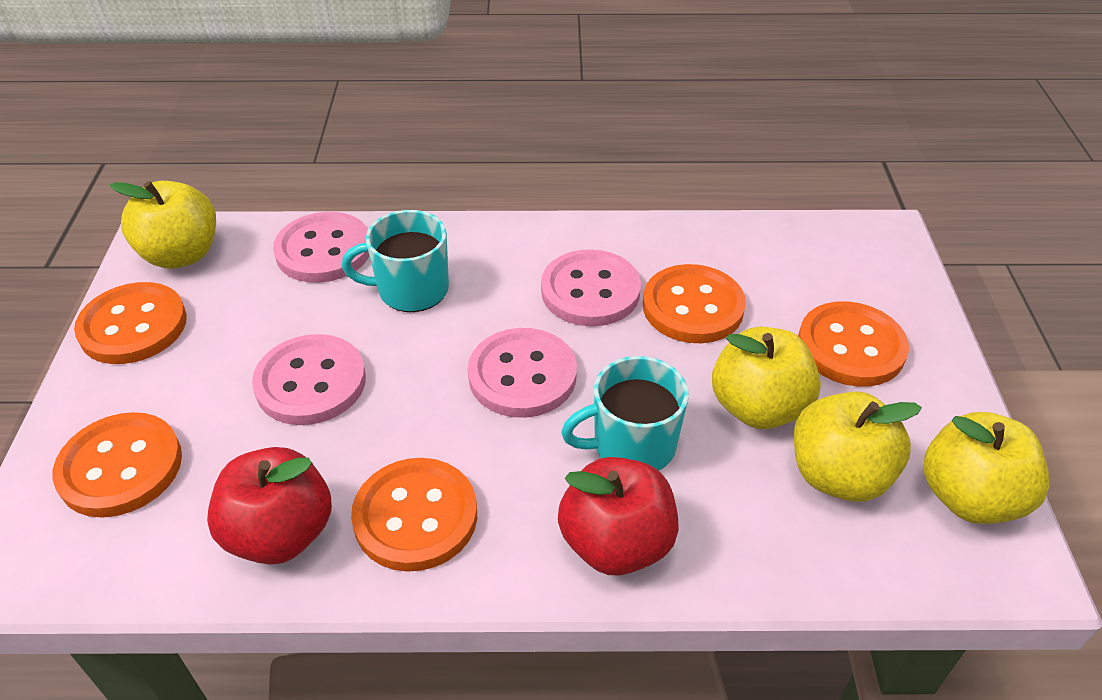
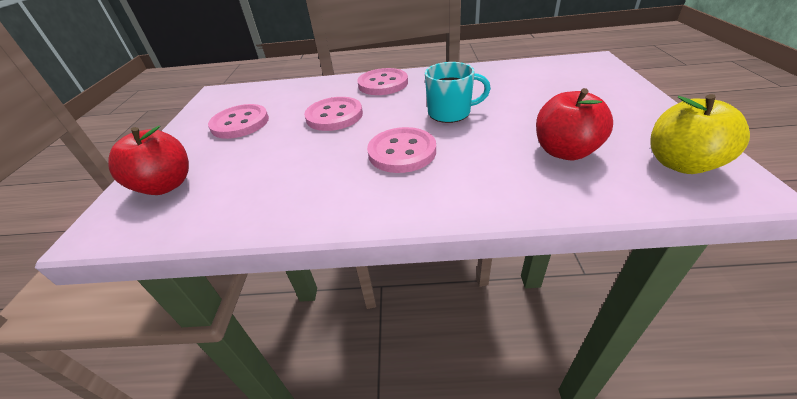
orange button: [53,412,182,518] [74,282,187,364] [351,458,477,572] [643,264,746,343] [798,301,909,387] = 5 -> none = 0
turquoise mug: [342,210,449,312] [561,356,689,471] = 2 -> [425,62,491,123] = 1
yellow apple: [110,181,216,269] [712,327,821,429] [794,391,922,502] [923,412,1050,524] = 4 -> [650,94,750,174] = 1

